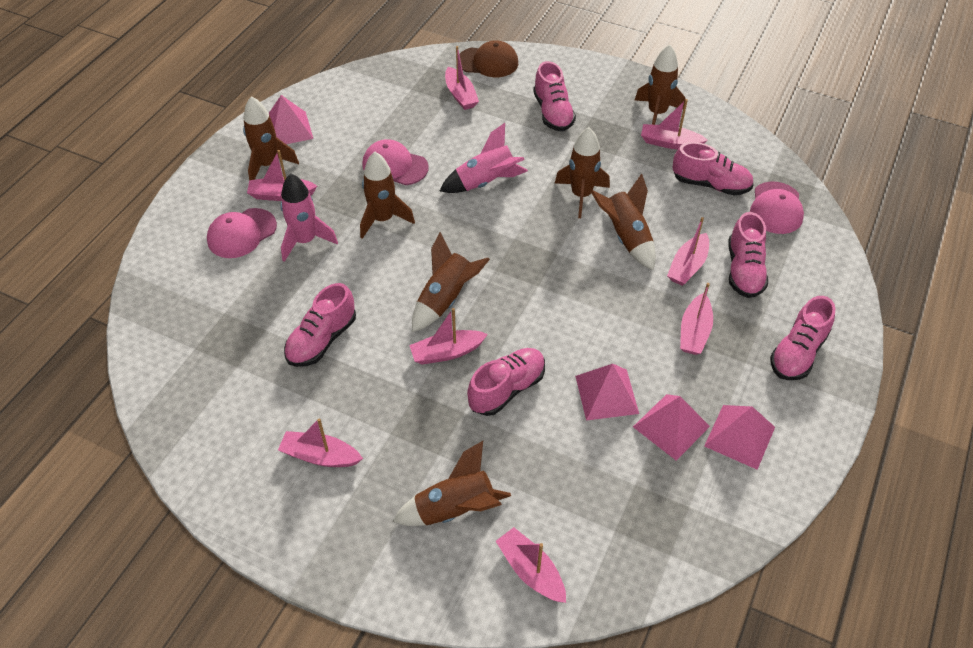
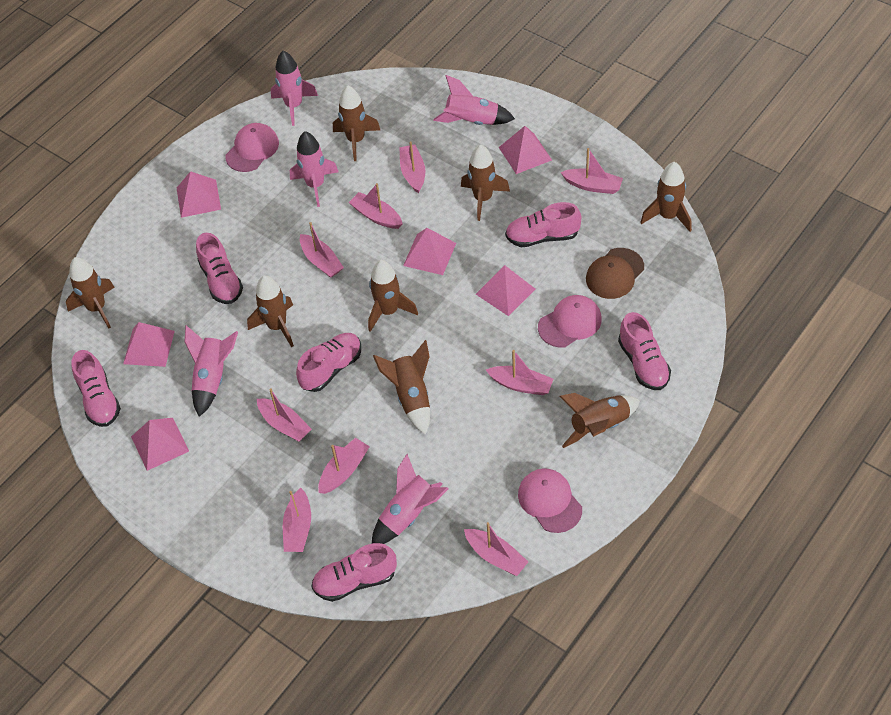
brown rocket: [243,96,299,180] [360,152,415,239] [393,441,511,526] [412,232,490,332] [555,127,610,218] [591,174,656,270] [634,45,686,125] = 7 -> [66,257,115,329] [247,275,294,347] [333,85,380,161] [368,260,418,332] [373,340,430,435] [461,144,510,221] [560,393,640,448] [640,162,692,232] = 8
pink boat: [247,150,317,201] [278,418,363,467] [409,308,488,365] [445,46,479,110] [496,527,566,603] [641,99,708,150] [667,217,709,286] [680,283,713,355] = 8 -> [257,388,312,442] [283,488,311,552] [300,222,344,278] [318,438,370,494] [349,183,402,229] [399,141,425,194] [464,522,528,576] [486,350,553,395] [560,148,623,194] = 9
pink pyramid: [269,95,313,144] [575,364,639,421] [633,394,710,461] [704,405,775,470] = 4 -> [123,322,175,367] [131,418,189,471] [177,171,221,218] [403,228,456,275] [476,265,536,316] [499,126,552,174] = 6
pink rocket: [280,173,338,262] [440,123,528,193] = 2 -> [184,325,238,417] [271,51,318,126] [290,131,338,207] [372,454,449,544] [433,75,515,125] = 5

